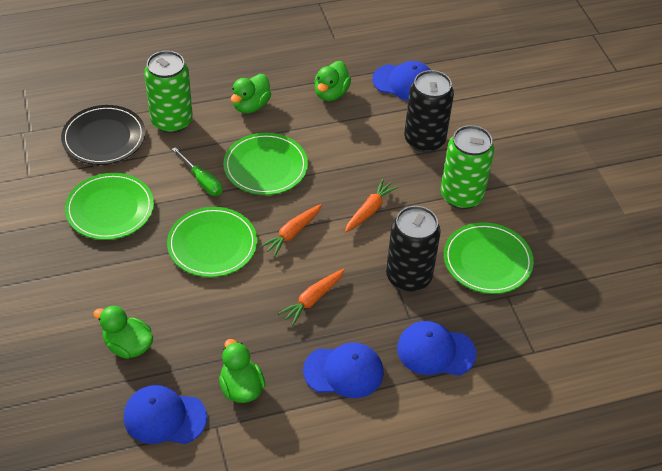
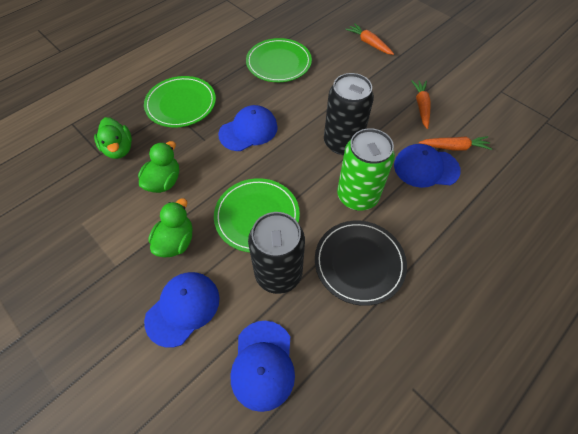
green can: [144,51,193,133] [441,125,494,209] = 2 -> [337,128,395,211] = 1
green duck: [93,305,153,359] [219,339,265,403] [231,74,271,113] [314,61,351,101] = 4 -> [94,117,132,159] [138,141,179,193] [148,199,193,258] = 3
green plate: [65,173,154,240] [167,207,257,277] [223,133,308,195] [444,222,534,294] = 4 -> [144,76,216,127] [214,178,300,252] [246,38,312,82] = 3
green screwdriver: [172,147,222,196] = 1 -> none = 0

